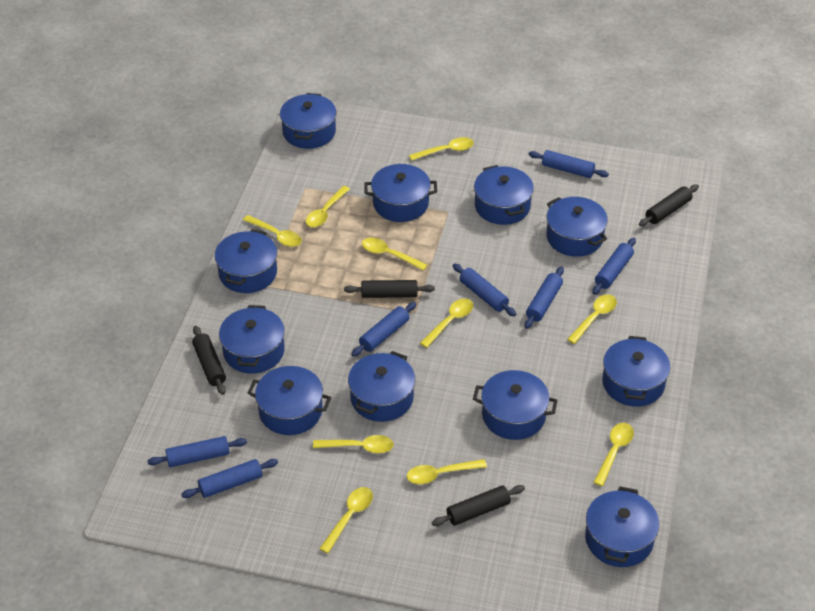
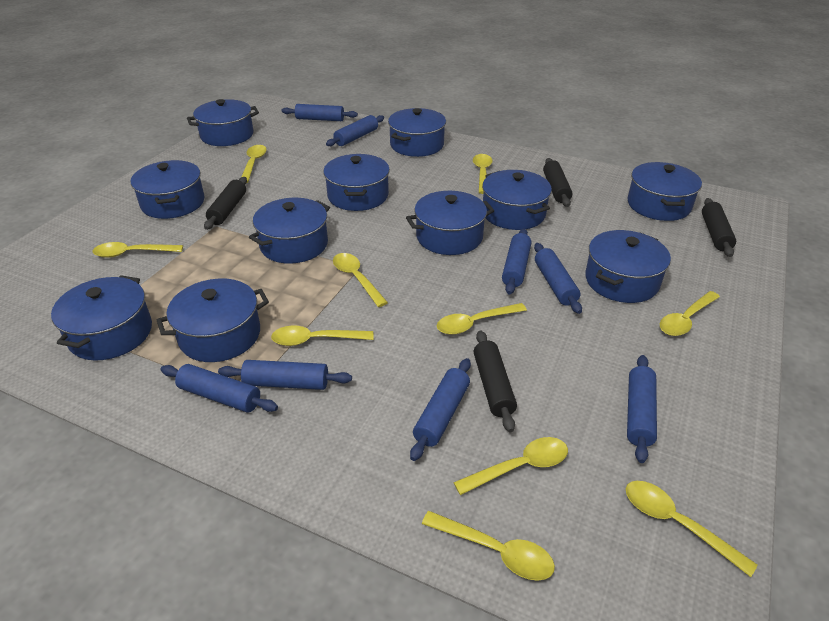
blue rolling pin: [148,436,247,467] [181,459,278,498] [351,302,416,357] [453,263,516,317] [525,267,564,329] [529,150,609,178] [593,238,636,295] = 7 -> [161,364,278,413] [218,360,352,390] [282,104,358,121] [326,115,384,146] [410,358,471,461] [502,228,531,295] [534,243,582,314] [627,355,657,463] = 8

